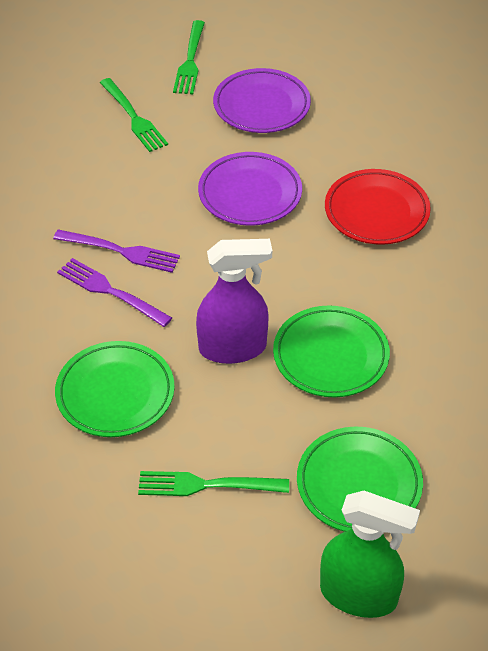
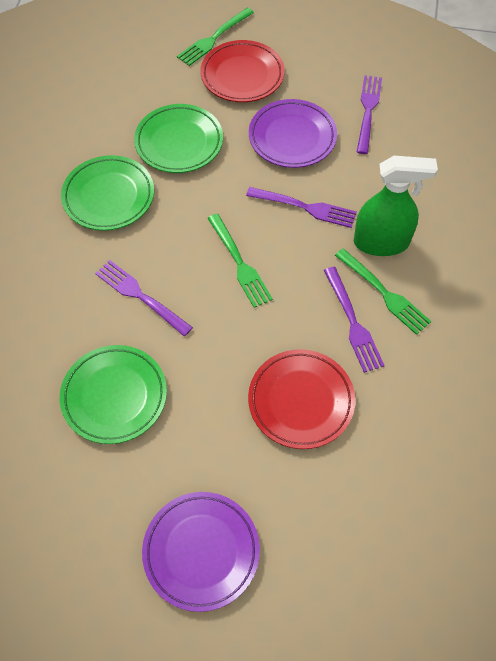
purple fork: [53,229,180,273] [57,258,172,327] = 2 -> [95,260,193,336] [246,187,357,228] [324,267,385,373] [357,75,382,154] = 4
purple spray bottle: [196,239,272,364] = 1 -> none = 0
red plate: [325,169,431,245] = 1 -> [200,40,285,102] [248,349,355,449] = 2

